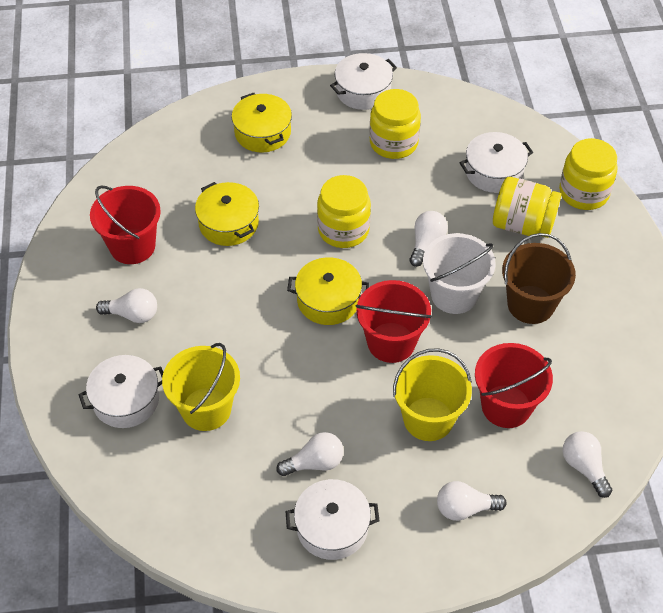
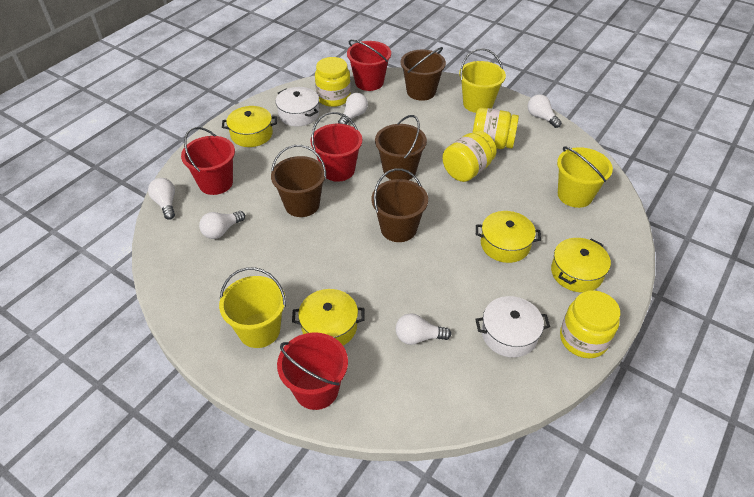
brown bucket: [502,233,576,324] = 1 -> [271,145,326,217] [372,168,428,242] [375,115,427,180] [401,47,446,101] = 4
red bucket: [90,185,161,264] [355,280,432,363] [475,343,553,428] = 3 -> [181,127,235,195] [277,333,348,410] [311,112,362,182] [347,39,391,91] = 4
white bucket: [423,233,496,314] = 1 -> none = 0
white pot: [79,355,163,428] [285,479,380,560] [330,53,397,110] [460,132,533,193] = 4 -> [276,87,319,126] [475,296,550,358] = 2
yellow bucket: [162,343,240,431] [393,348,472,441] = 2 -> [219,267,286,348] [459,48,506,113] [557,146,613,208] = 3
yellow pot: [195,182,259,246] [232,93,292,152] [287,257,370,325] = 3 -> [222,106,277,147] [292,289,365,346] [476,211,541,263] [551,238,611,292] = 4

